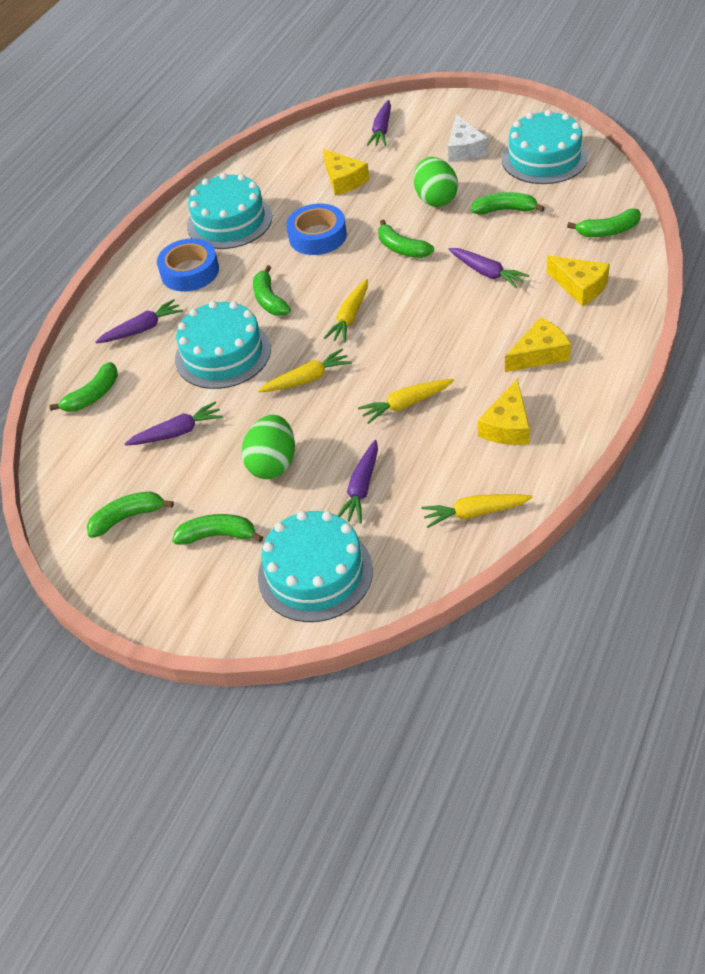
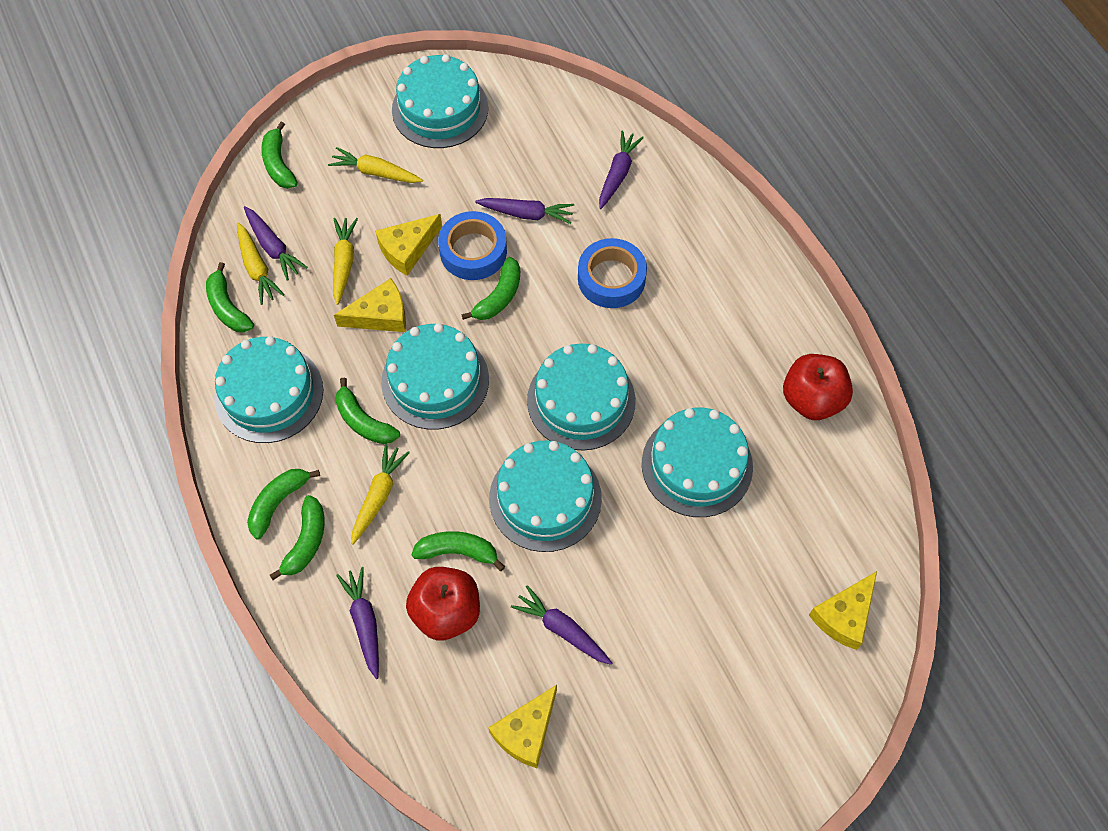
green egg: [242,415,295,479] [414,157,458,207] = 2 -> none = 0
red apple: none = 0 -> [406,567,480,640] [783,354,853,420] = 2
turquoise cake: [175,301,271,389] [187,173,272,249] [258,511,373,622] [502,110,588,184] = 4 -> [214,336,323,443] [381,323,489,429] [392,54,488,148] [489,440,602,552] [527,343,636,451] [642,408,753,517] = 6
white cheese: [448,115,488,162] = 1 -> none = 0

